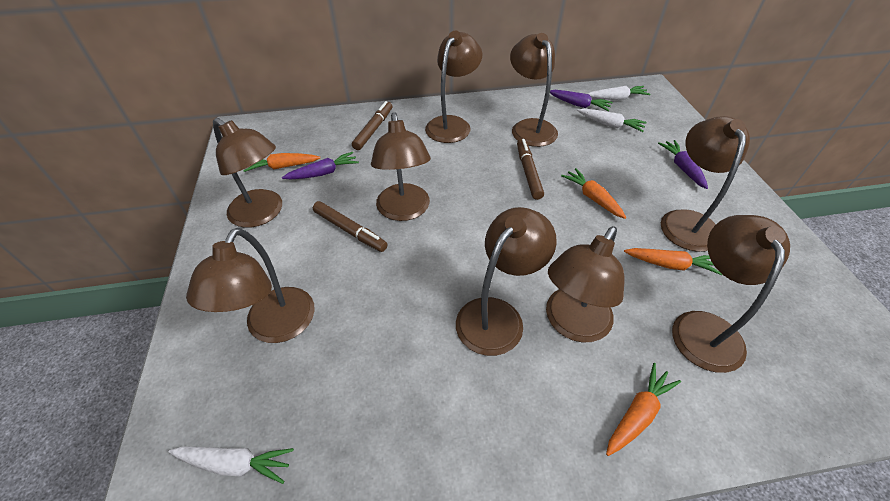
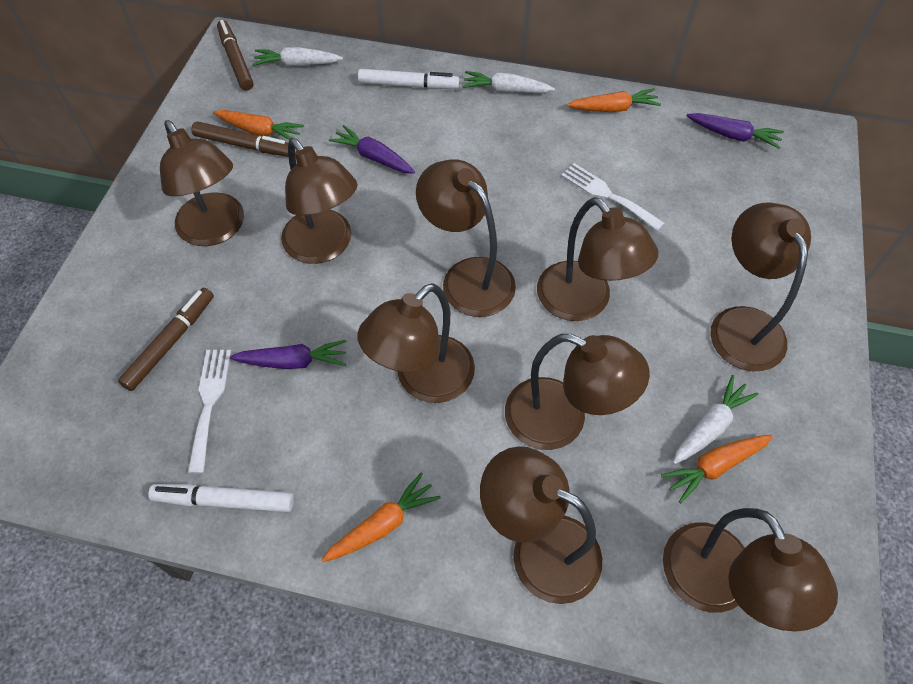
white fork: none = 0 -> [188,350,231,474] [561,163,665,231] = 2
white marker: none = 0 -> [148,484,294,512] [358,69,460,89] = 2

